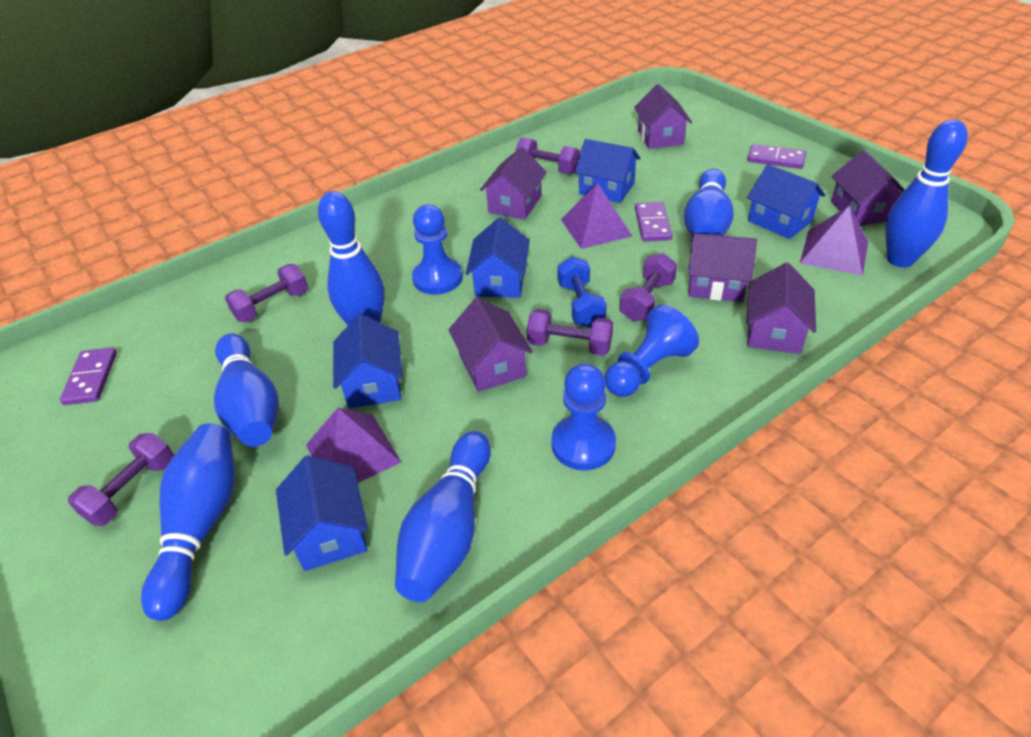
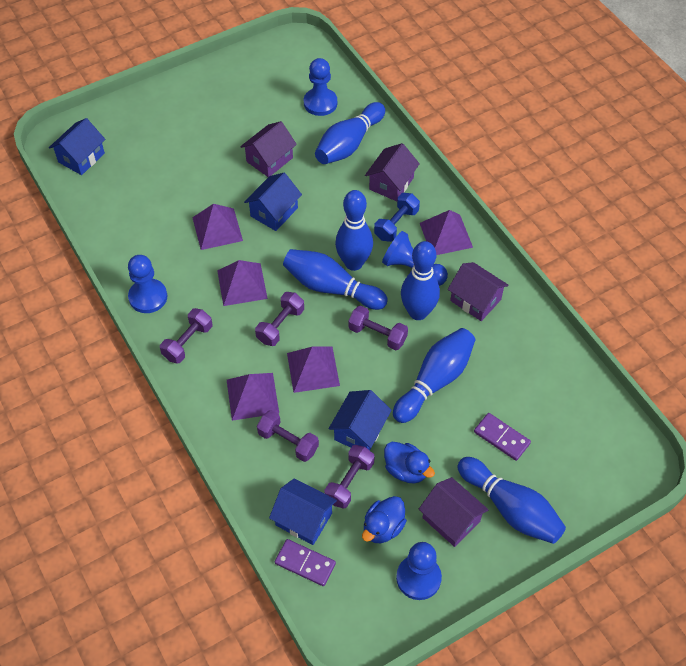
blue duck: none = 0 -> [362,496,407,543] [384,442,435,484] = 2
blue house: [276,456,368,571] [333,314,403,408] [466,217,530,298] [575,139,641,203] [747,164,825,239] = 5 -> [49,118,105,175] [244,173,302,231] [269,478,337,545] [329,390,392,450] = 4
blue pawn: [412,204,463,295] [551,363,616,470] [605,305,699,397] = 3 -> [128,255,167,313] [304,58,337,116] [382,231,448,286] [396,542,442,600] = 4
purple domino: [60,347,117,405] [635,202,672,241] [747,144,806,169] = 3 -> [275,539,336,586] [474,413,531,461] = 2
purple house: [448,298,533,392] [480,147,547,220] [634,84,692,149] [688,233,757,302] [746,263,816,354] [831,150,904,226] = 6 -> [240,121,297,177] [365,143,420,201] [419,477,489,547] [448,262,509,321] = 4
purple pyramid: [306,408,401,483] [561,183,632,249] [800,206,868,276] = 3 -> [192,204,243,250] [217,260,268,306] [227,373,279,421] [287,347,340,393] [420,210,473,255] = 5

